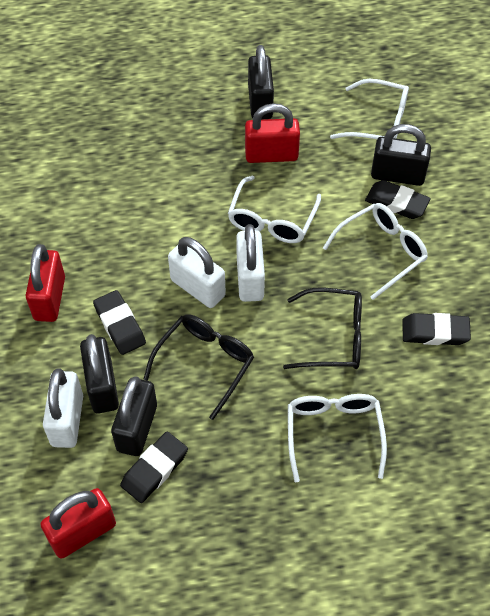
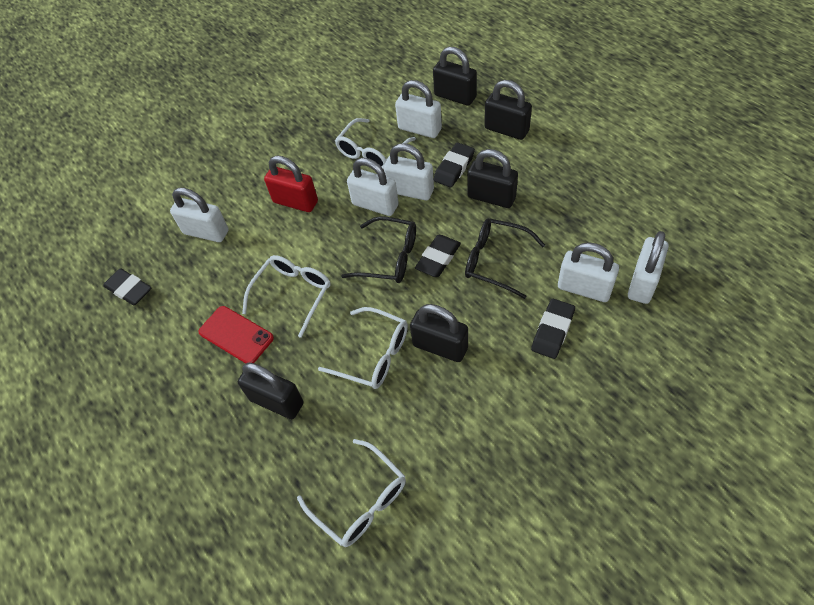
black padlock: [80,334,119,414] [111,376,157,456] [248,45,274,120] [371,124,431,186] = 4 -> [238,363,304,419] [410,304,468,362] [433,47,477,106] [467,149,518,208] [484,80,532,140] = 5
red padlock: [25,244,65,322] [40,488,116,559] [245,103,300,163] = 3 -> [264,156,318,212] = 1
red phone: none = 0 -> [198,306,274,364] = 1
white padlock: [43,368,83,448] [168,237,226,308] [236,224,265,302] = 3 -> [170,188,229,242] [347,158,399,216] [384,143,434,201] [395,80,442,138] [558,243,619,302] [628,231,669,304] = 6

